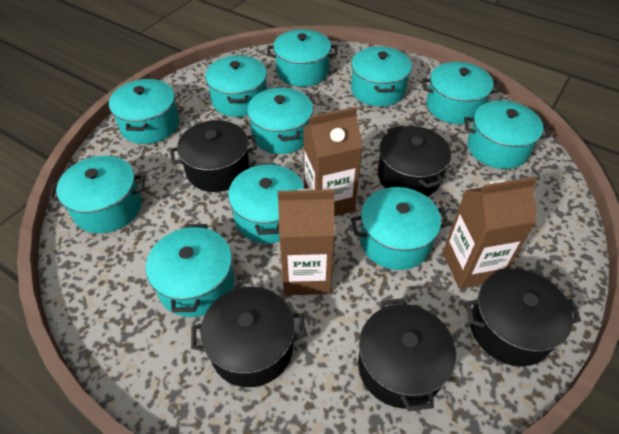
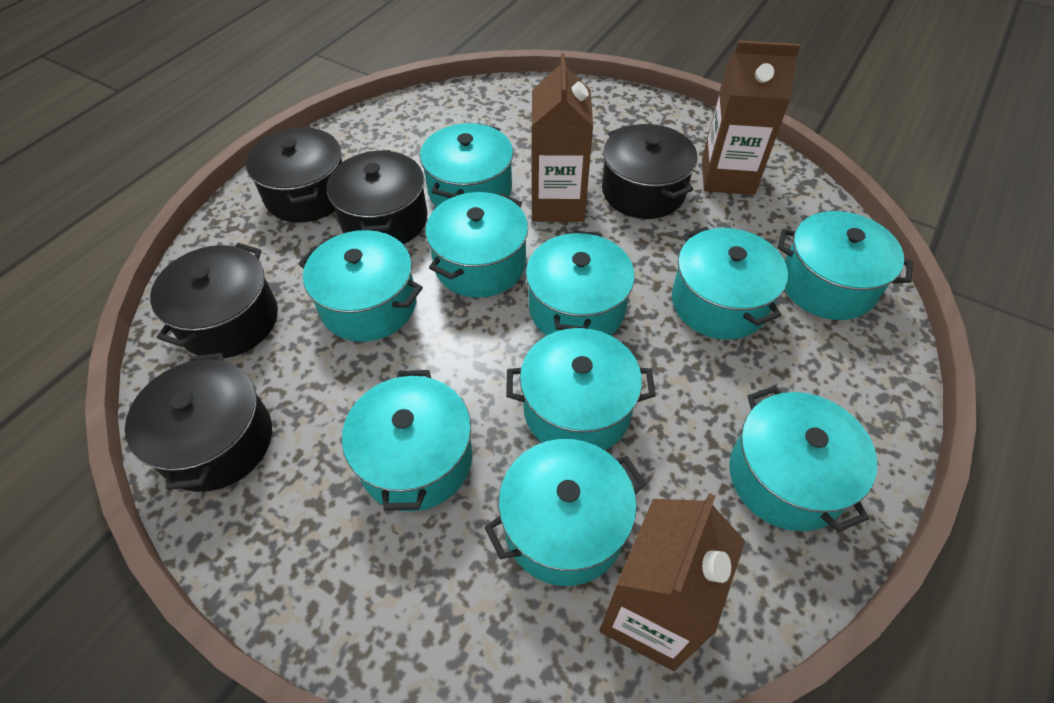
turquoise pot: [49,156,145,233] [109,79,179,144] [146,224,235,317] [205,55,267,117] [228,163,304,244] [247,87,313,154] [267,29,338,87] [351,46,412,107] [351,187,449,270] [422,62,500,124] [464,100,550,169] = 11 -> [298,230,423,342] [342,370,472,512] [420,123,513,207] [425,192,528,298] [484,439,646,586] [506,328,656,450] [526,230,635,336] [672,226,788,340] [729,386,877,532] [778,211,913,320] = 10

